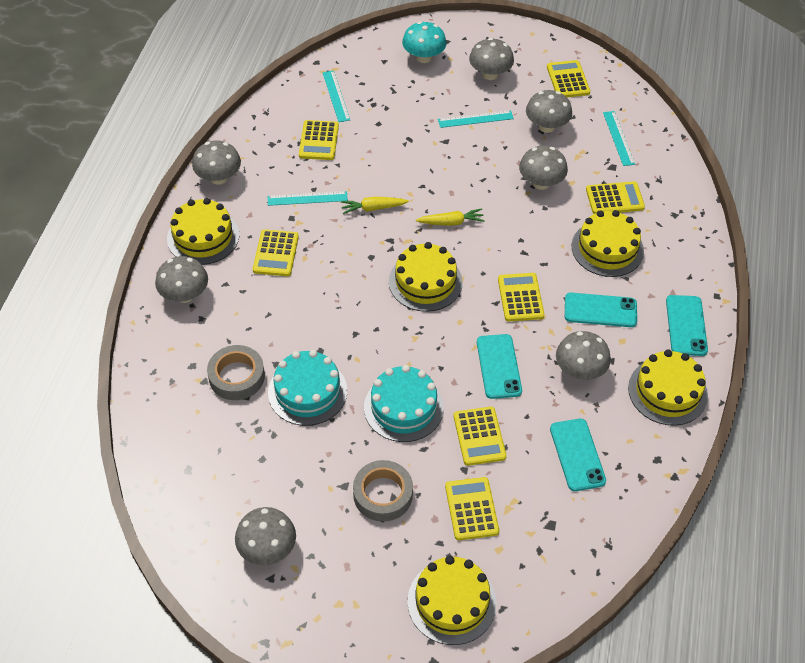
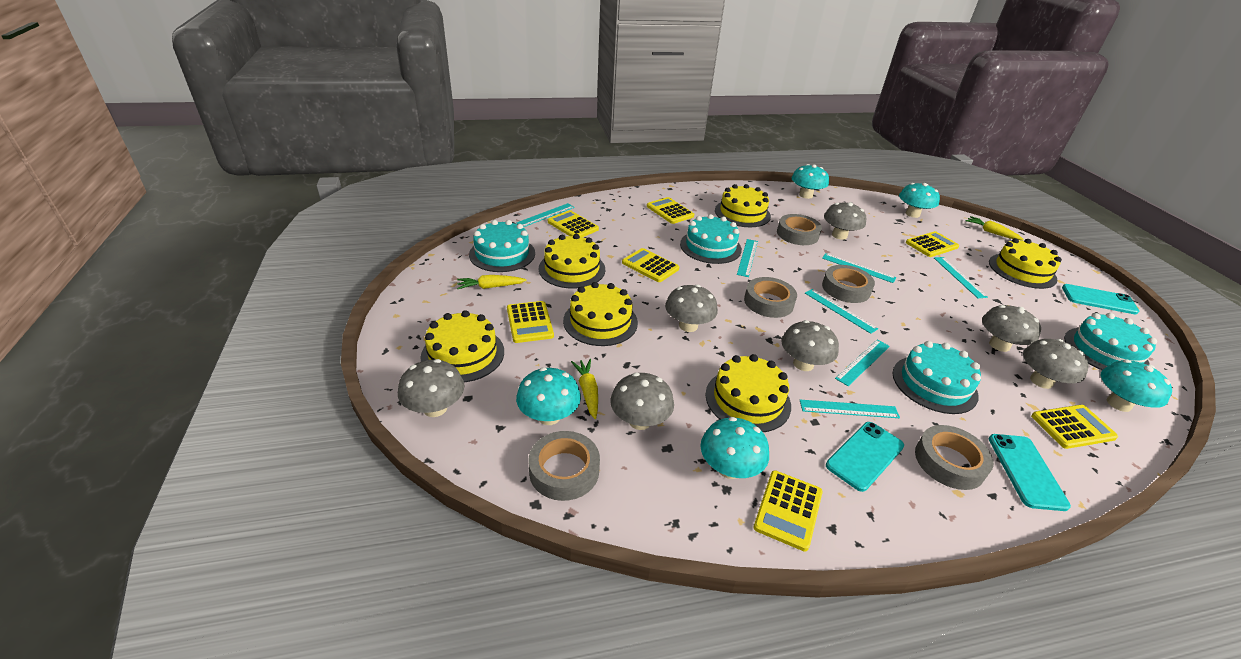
grey tape: [207,345,265,400] [353,460,413,522] = 2 -> [529,431,600,501] [744,277,797,318] [777,214,822,245] [822,265,875,303] [915,425,994,490] = 5
turquoise cake: [268,350,347,426] [364,365,444,442] = 2 -> [469,220,535,272] [680,214,742,264] [893,341,981,414] [1064,313,1157,370] = 4
turquoise mushroom: [402,22,447,63] = 1 -> [516,367,581,425] [701,417,769,479] [791,164,829,199] [899,183,940,218] [1101,360,1172,412] = 5
turquoise phone: [477,334,522,399] [550,419,606,491] [565,293,637,327] [666,295,708,356] = 4 -> [826,422,904,492] [989,434,1071,511] [1062,284,1139,314] = 3
turquoise ruler: [268,191,348,206] [322,70,350,122] [438,110,514,128] [603,111,635,166] = 4 -> [516,203,575,227] [737,239,758,277] [800,400,900,418] [805,289,878,334] [822,253,896,283] [835,340,890,386] [934,257,988,298] = 7
yellow cake: [167,198,239,265] [389,242,463,312] [408,556,497,645] [572,210,644,277] [628,349,708,426] = 5 -> [420,310,504,383] [539,234,605,289] [563,282,638,346] [705,354,791,432] [715,184,771,227] [989,238,1062,289] = 6
yellow carrot: [341,197,409,214] [416,208,485,226] = 2 -> [457,275,527,289] [571,359,598,419] [966,216,1024,240] = 3

